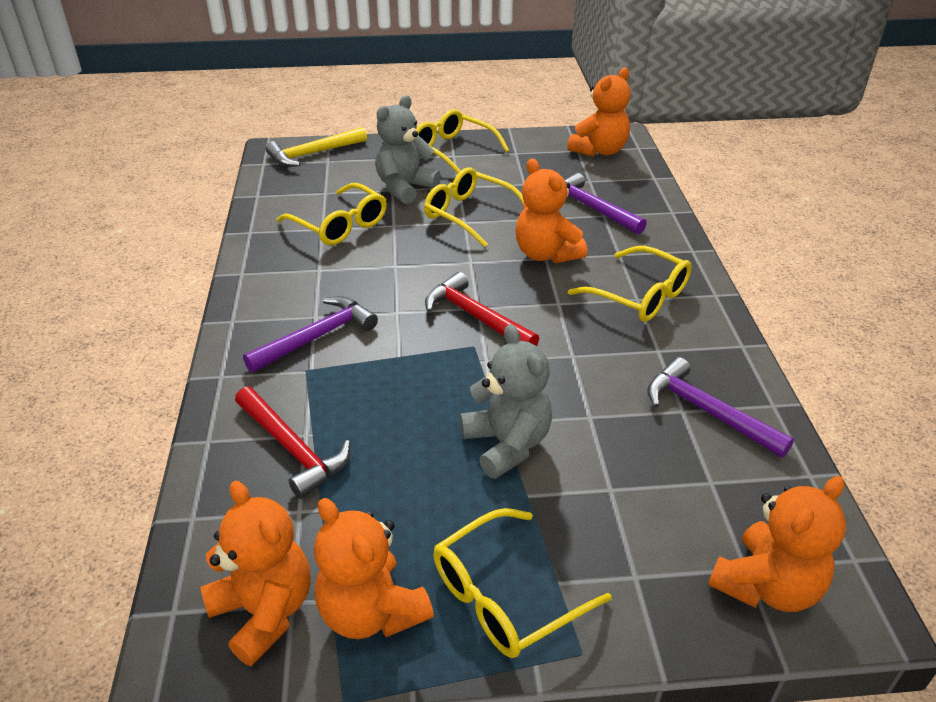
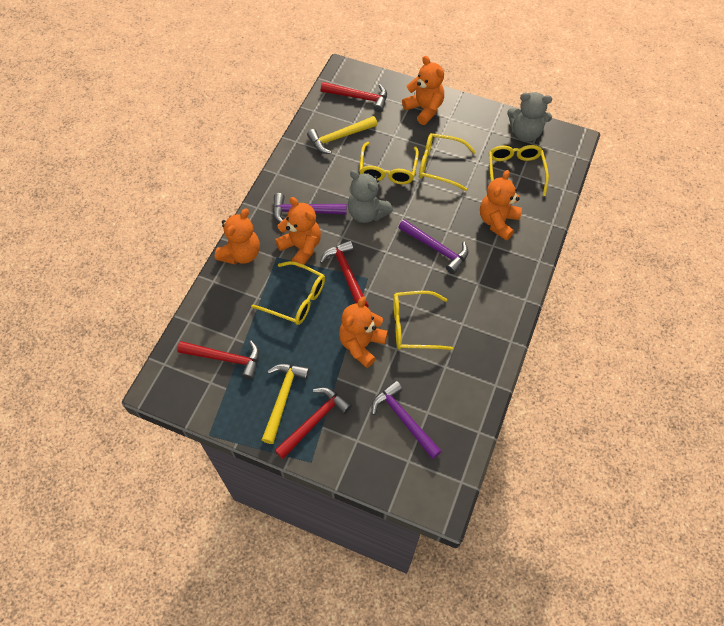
red hammer: [235,387,351,499] [425,272,539,346] = 2 -> [177,341,259,380] [274,387,352,459] [320,240,369,307] [321,82,387,112] = 4
yellow hammer: [266,127,367,167] = 1 -> [262,364,309,444] [307,116,377,154] = 2

